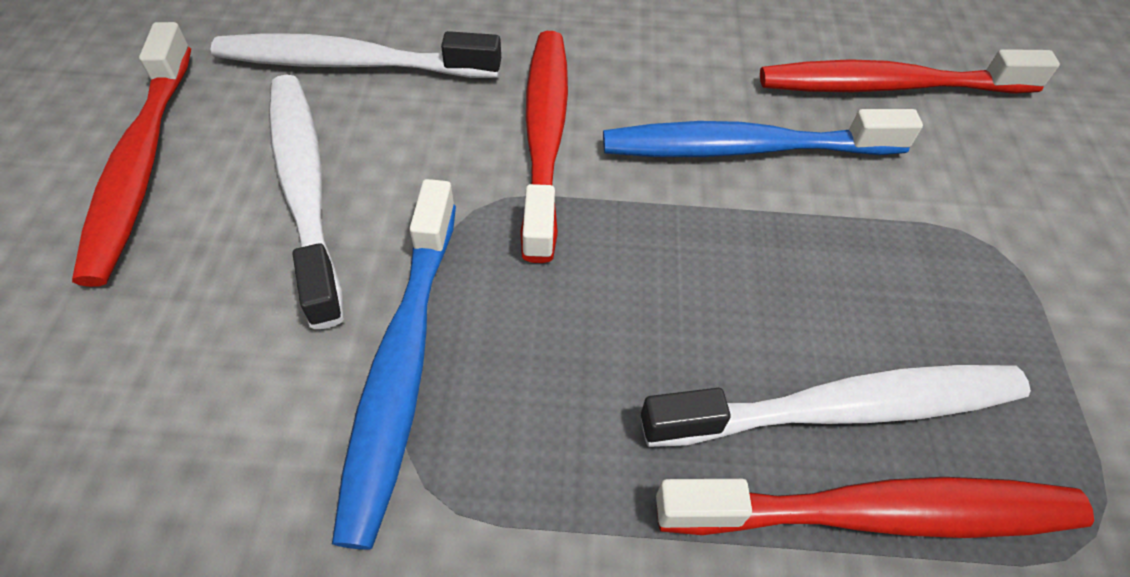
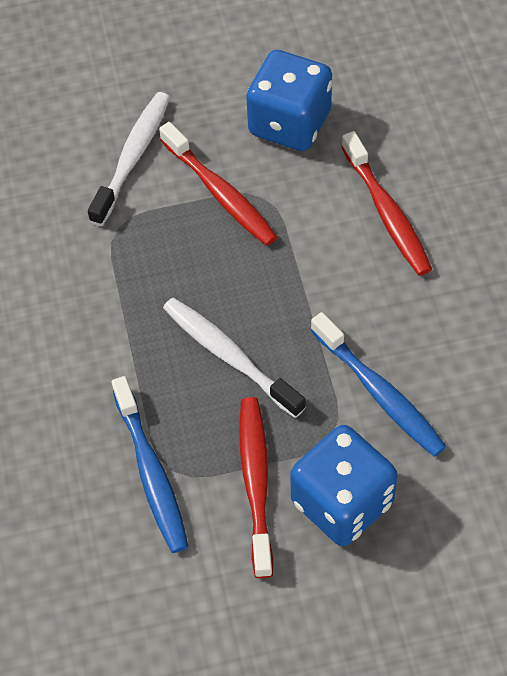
blue dice: none = 0 -> [246,50,332,151] [290,425,398,546] = 2
red toothbrush: [72,22,191,287] [520,31,568,263] [656,477,1094,538] [760,49,1060,94] = 4 -> [159,122,278,246] [239,397,273,578] [341,131,432,276] = 3
white toothbrush: [211,31,501,78] [269,74,344,329] [641,365,1031,447] = 3 -> [88,92,170,226] [163,298,306,418] = 2

